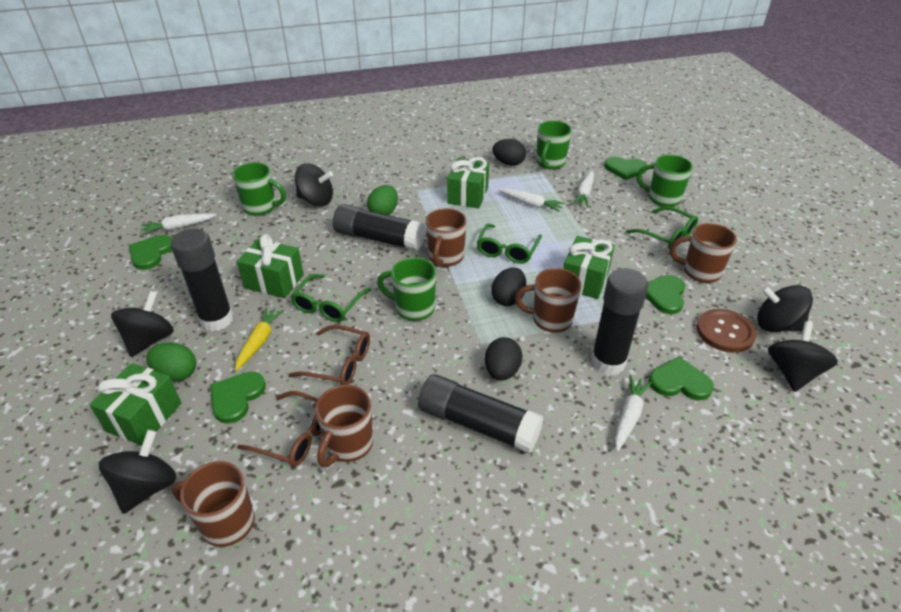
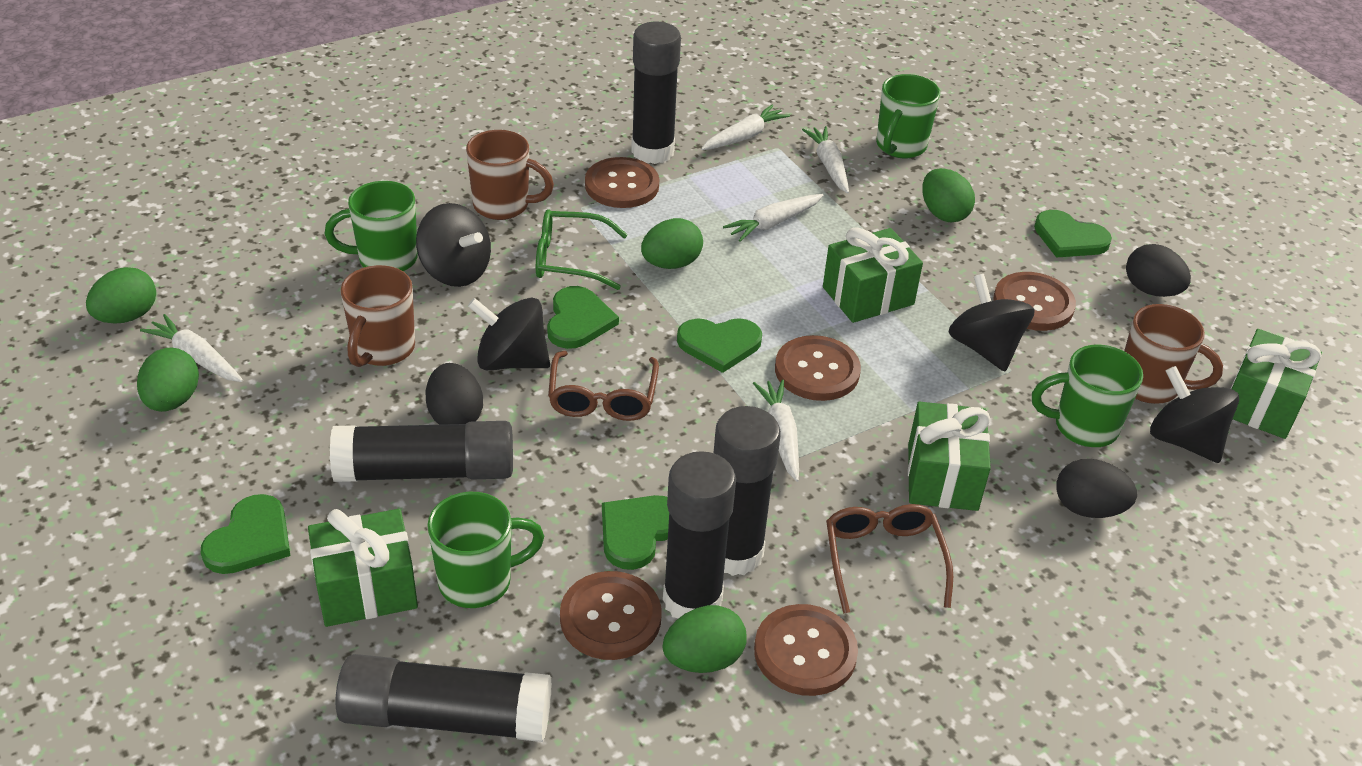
black glue stick: [171,229,233,331] [333,204,426,251] [418,374,544,454] [591,268,648,375] = 4 -> [330,421,513,482] [335,654,552,742] [631,22,681,164] [663,451,736,618] [714,406,781,576] = 5
black spinning top: [99,430,176,514] [111,291,174,357] [295,164,333,206] [757,285,813,332] [768,321,838,392] = 5 -> [416,203,491,287] [468,298,550,370] [948,274,1035,371] [1150,366,1239,463] = 4
brown button: [696,309,757,353] = 1 -> [560,571,662,660] [585,157,659,208] [754,604,858,696] [775,335,861,401] [993,272,1076,331] = 5
brown mug: [172,461,255,547] [315,385,373,467] [426,208,467,267] [515,268,581,333] [670,223,737,283] = 5 -> [340,265,415,367] [466,130,554,220] [1124,304,1223,404] = 3
green egg: [146,343,196,382] [367,185,398,215] = 2 -> [86,267,156,324] [137,348,199,412] [641,218,703,269] [663,605,747,673] [922,168,975,223] = 5
green glasses: [291,274,371,322] [477,224,542,264] [626,207,698,249] = 3 -> [536,209,628,290] = 1
white carrot: [141,213,217,235] [498,188,565,212] [572,170,594,207] [615,375,652,452] = 4 -> [140,314,243,382] [701,104,790,150] [723,194,824,242] [753,380,799,482] [802,126,849,194] = 5
yellow carrot: [235,307,284,371] = 1 -> none = 0

